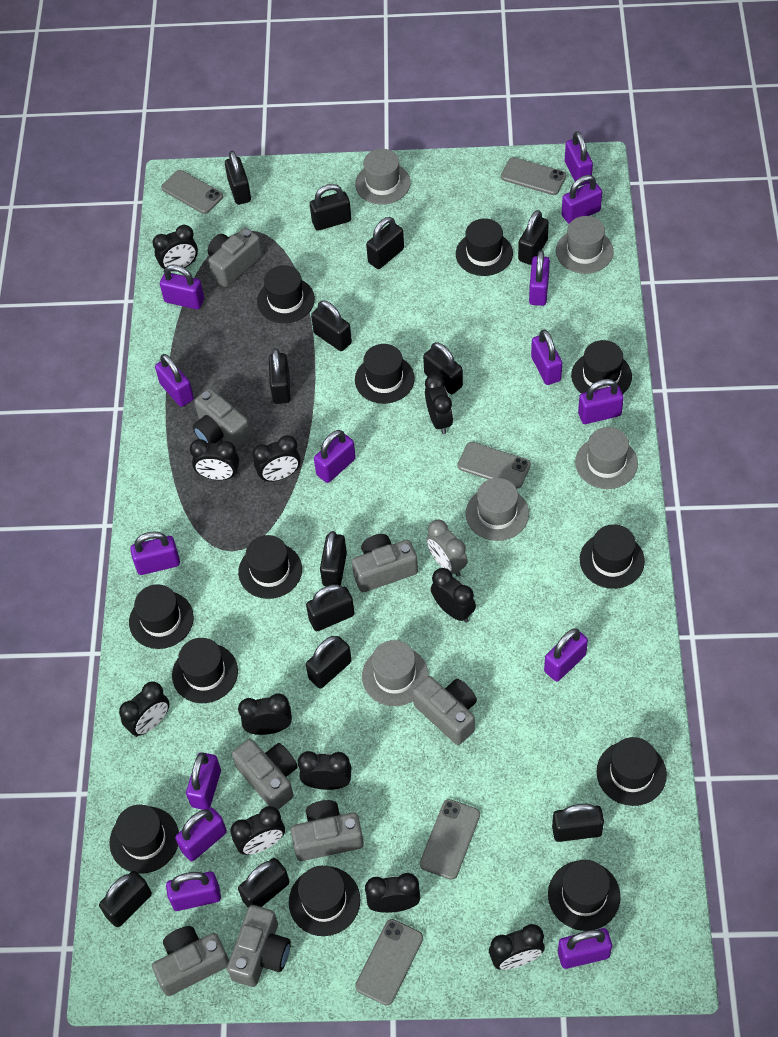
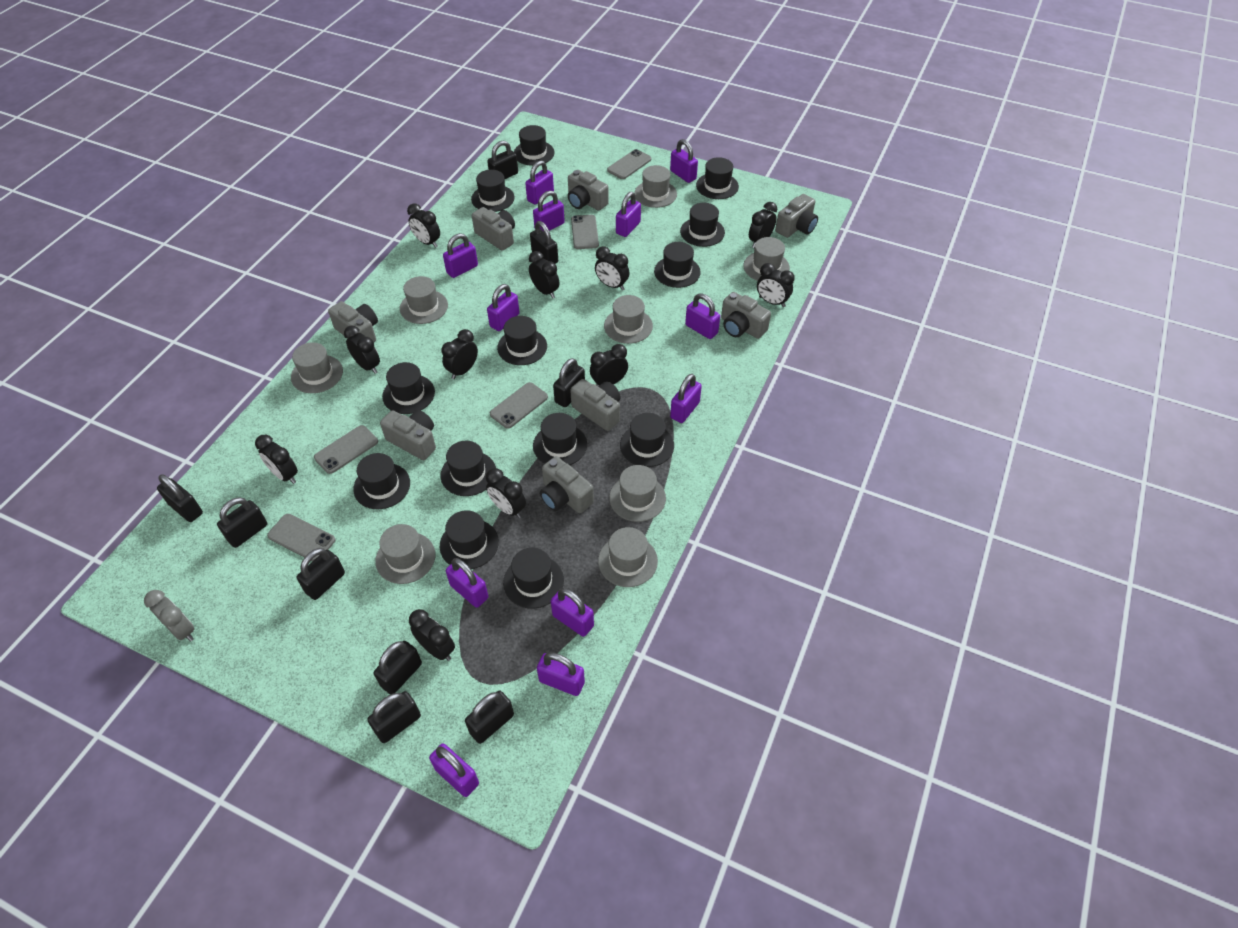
black hat: [109,805,179,874] [129,584,194,649] [172,638,238,703] [238,535,302,599] [257,265,315,323] [289,866,360,936] [355,344,415,404] [456,218,513,276] [548,860,621,931] [571,340,632,394] [580,524,645,589] [597,737,667,806] = 12 -> [353,453,410,509] [382,362,435,414] [440,510,499,569] [441,441,496,496] [471,170,515,212] [497,316,547,365] [503,548,564,609] [514,125,555,166] [533,413,587,465] [620,413,674,467] [654,242,701,288] [680,203,725,247] [696,157,739,199] = 13
black padlock: [99,871,152,927] [225,151,251,205] [238,858,290,908] [269,348,291,404] [306,584,355,631] [306,636,352,689] [310,184,351,231] [311,300,352,351] [320,531,347,586] [366,217,404,269] [423,342,463,394] [518,210,549,265] [552,804,604,842] = 13 -> [157,474,203,522] [217,497,267,548] [296,548,345,600] [367,691,421,743] [374,641,422,694] [465,691,514,744] [487,141,518,179] [530,221,558,264] [553,358,585,407] = 9
grey hat: [355,149,411,204] [362,640,428,706] [466,478,529,541] [556,216,614,274] [575,427,638,489] = 5 -> [291,342,343,393] [375,524,435,584] [400,276,448,324] [598,527,658,587] [604,295,653,344] [609,465,666,522] [634,165,677,208] [743,237,790,281] = 8
purple padlock: [130,531,180,575] [155,354,194,407] [160,264,204,309] [166,871,221,911] [175,807,227,861] [186,752,221,810] [314,430,356,483] [529,250,550,306] [531,329,562,385] [544,628,588,682] [558,928,612,969] [562,175,602,224] [565,131,593,186] [578,379,624,424] = 14 -> [429,744,479,797] [443,233,478,278] [446,558,488,608] [487,284,520,331] [525,160,554,205] [533,191,565,231] [537,652,585,696] [551,588,594,637] [616,192,641,237] [670,139,698,183] [670,374,702,423] [685,293,720,339] = 12

